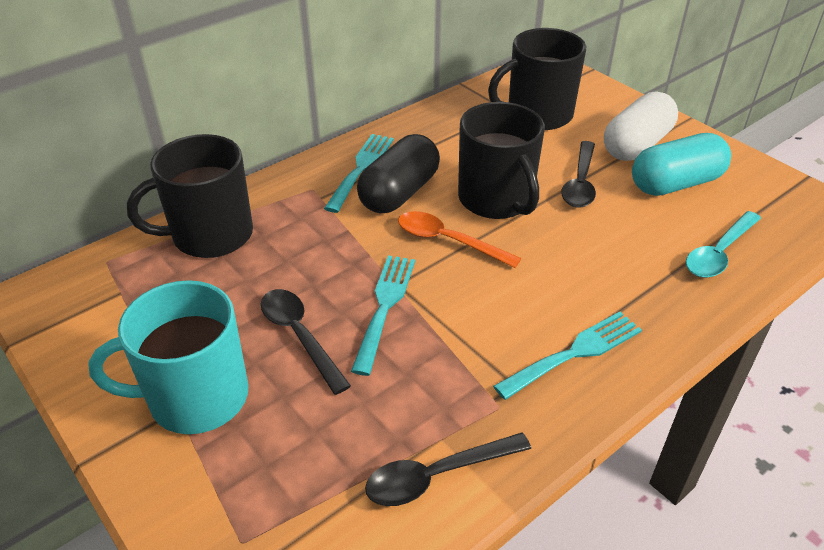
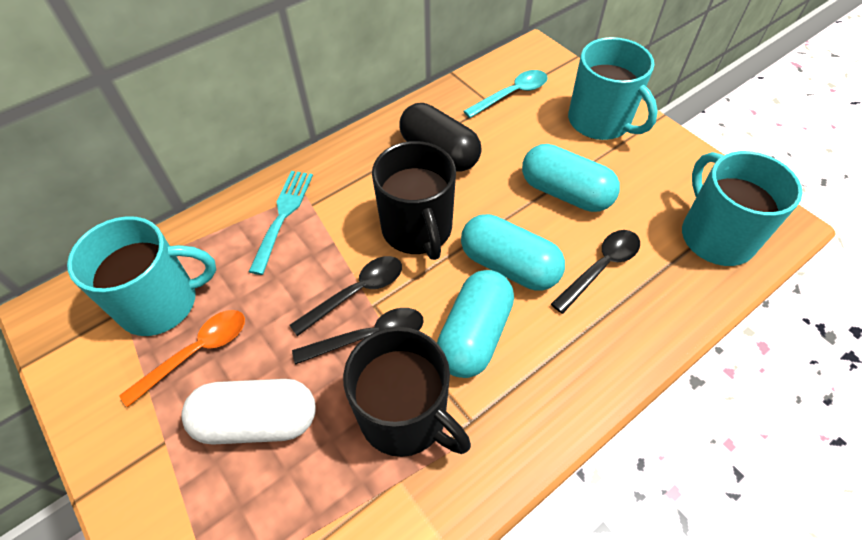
black mug: [127,134,253,258] [458,102,545,219] [488,28,586,130] = 3 -> [343,327,471,457] [372,141,456,260] = 2
turquoise capsule: [632,133,731,196] = 1 -> [437,270,514,378] [461,214,565,291] [522,144,620,212] = 3
turquoise fork: [324,134,394,213] [351,255,415,376] [493,312,642,400] = 3 -> [249,171,313,275] = 1
turquoise mug: [88,280,249,434] = 1 -> [67,216,216,336] [568,37,658,140] [682,151,802,266] = 3

